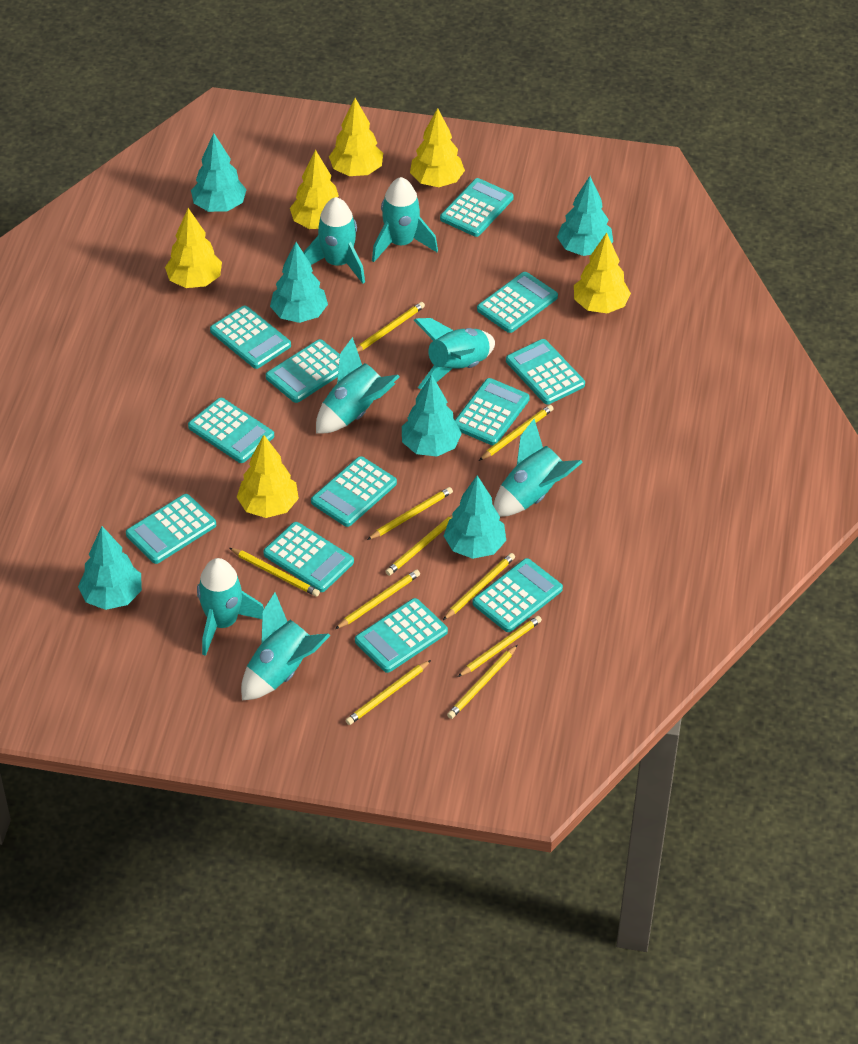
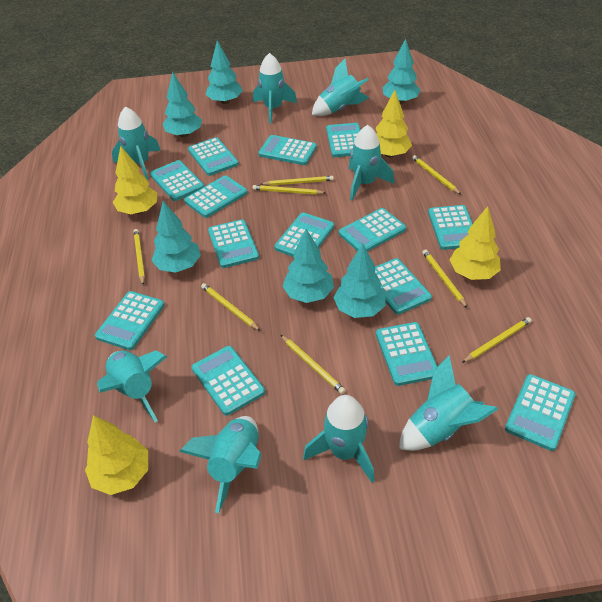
turquoise calculator: [126,494,216,564] [188,398,274,463] [210,306,291,369] [263,522,354,592] [266,339,340,403] [311,456,397,527] [355,598,448,673] [440,178,514,237] [455,378,530,446] [473,558,563,632] [477,272,558,333] [506,339,585,405] = 12 -> [95,291,165,350] [150,160,204,201] [184,175,247,218] [188,137,239,176] [192,346,265,416] [208,219,259,268] [258,135,317,165] [274,213,334,257] [326,123,360,157] [339,208,406,252] [375,258,432,315] [376,322,438,386] [428,205,473,250] [505,374,575,451] = 14
turquoise rocket: [197,558,264,656] [241,592,330,701] [303,197,365,284] [316,337,400,434] [372,177,438,262] [414,318,495,389] [494,419,583,517] = 7 -> [97,351,167,422] [112,107,161,179] [179,416,262,513] [253,53,297,124] [303,395,375,482] [312,59,370,116] [349,125,394,200] [399,355,498,451] = 8
yellow pencil: [229,548,320,597] [335,570,420,629] [345,660,431,725] [356,302,425,352] [367,487,453,540] [385,515,453,576] [443,553,515,620] [447,645,517,719] [458,616,542,677] [479,405,554,461] = 10 -> [134,229,145,285] [201,283,261,331] [252,185,326,195] [261,176,334,186] [281,335,346,394] [412,155,461,194] [422,249,467,308] [462,317,532,363] = 8
yellow tree: [165,208,222,288] [236,435,299,518] [290,150,339,229] [329,98,383,176] [410,108,465,187] [574,233,631,314] = 6 -> [85,415,148,495] [113,146,157,214] [376,90,412,157] [450,206,501,280] = 4

